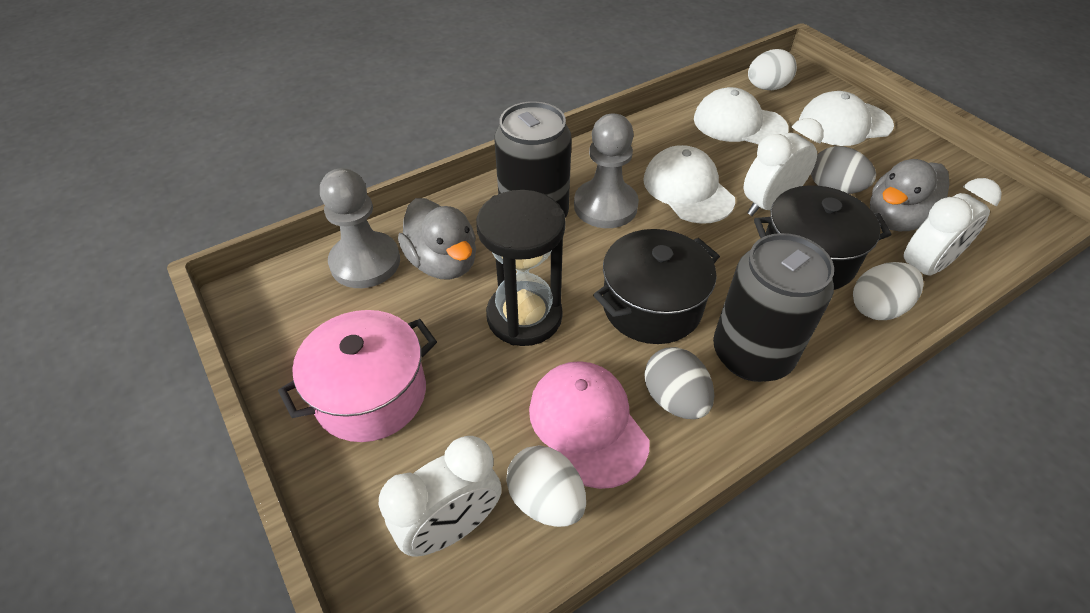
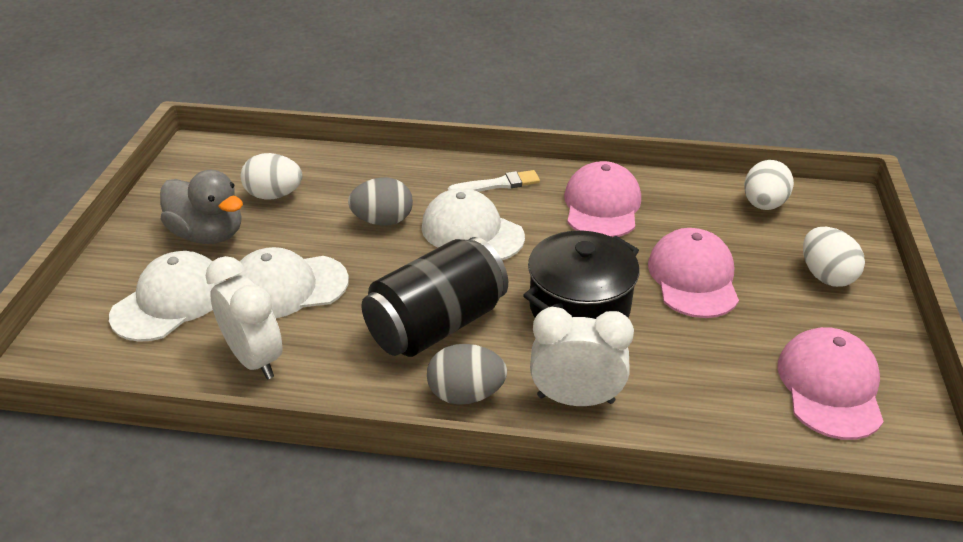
black can: [495,101,572,218] [713,233,834,382] = 2 -> [361,237,508,357] = 1
black hourglass: [476,190,566,346] = 1 -> none = 0
black pot: [593,229,720,344] [754,185,891,290] = 2 -> [523,230,639,319] = 1
grey duck: [398,198,476,280] [870,159,950,232] = 2 -> [160,170,243,244] = 1
grey pawn: [320,168,400,288] [574,114,639,228] = 2 -> none = 0
pink cap: [529,361,650,489] = 1 -> [564,161,641,237] [648,228,739,318] [778,327,884,440] = 3
pink pot: [278,310,437,442] = 1 -> none = 0
white brush: none = 0 -> [448,170,540,192] = 1
white clock: [379,436,502,557] [744,118,824,216] [903,178,1002,276] = 3 -> [206,256,282,379] [530,307,634,406] = 2

